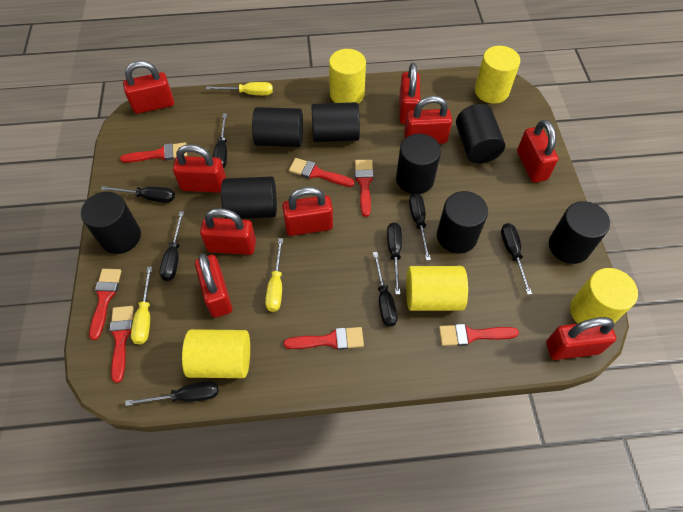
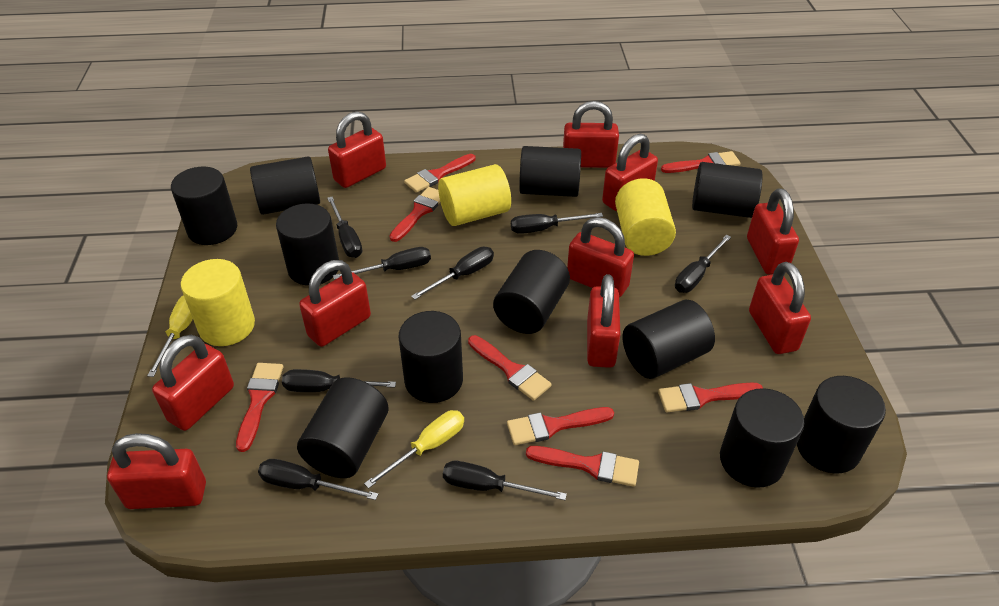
black cylinder: [81,192,141,254] [221,176,277,219] [252,107,303,147] [312,102,360,142] [396,134,441,194] [437,191,488,254] [456,104,505,164] [549,201,610,264] = 8 -> [171,167,237,245] [250,156,320,215] [276,203,339,286] [297,377,389,478] [399,311,463,403] [493,250,570,334] [519,146,581,197] [622,300,715,379] [692,162,763,218] [720,388,804,488] [797,376,886,474] = 11
red brush: [89,269,122,340] [110,306,134,383] [120,142,187,163] [284,327,364,350] [289,158,355,187] [355,160,374,217] [439,324,519,346] = 7 -> [236,363,283,452] [390,187,440,242] [404,154,475,193] [468,335,552,401] [507,407,614,445] [526,446,639,487] [658,382,763,412] [661,151,741,173] = 8
red padlock: [123,61,174,114] [173,144,226,193] [195,253,232,318] [200,208,256,255] [282,187,333,236] [399,63,421,124] [404,96,452,144] [517,119,559,183] [546,317,616,360] = 9 -> [107,433,206,509] [152,335,234,431] [299,260,371,347] [328,111,386,188] [563,101,619,168] [567,217,634,298] [587,274,620,368] [602,133,658,211] [747,188,799,275] [749,262,811,354] = 10
yellow cylinder: [182,329,250,378] [329,49,366,104] [406,266,468,311] [475,46,520,104] [570,268,638,324] = 5 -> [181,259,255,346] [438,164,511,226] [615,178,676,256] = 3
yellow screwdriver: [131,267,152,344] [206,82,273,95] [265,238,283,312] = 3 -> [147,295,193,377] [364,410,464,488] = 2

